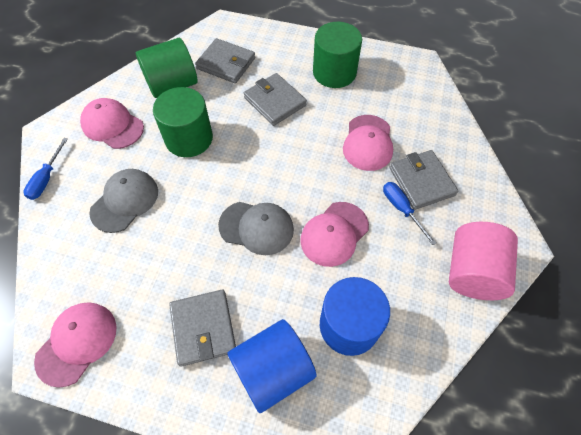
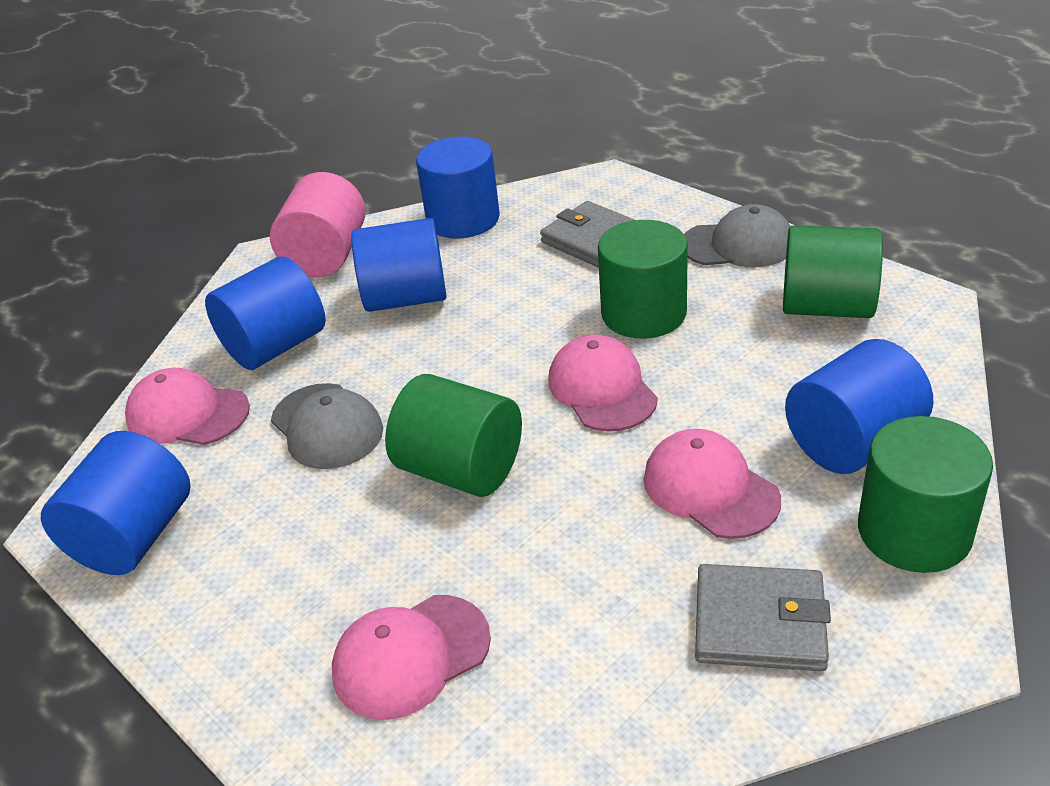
blue cylinder: [227,319,317,413] [320,277,390,356] = 2 -> [41,431,191,575] [205,256,326,370] [351,218,447,312] [416,136,500,239] [785,339,933,474] = 5
blue screwdriver: [23,138,68,200] [383,182,436,245] = 2 -> none = 0
green cylinder: [136,38,197,98] [153,87,213,157] [313,22,362,88] = 3 -> [385,374,522,497] [598,220,688,339] [783,225,883,318] [858,416,993,573] = 4
grey wallet: [169,290,236,367] [195,38,255,83] [244,73,307,126] [389,150,458,210] = 4 -> [540,201,635,268] [695,564,831,671] = 2

